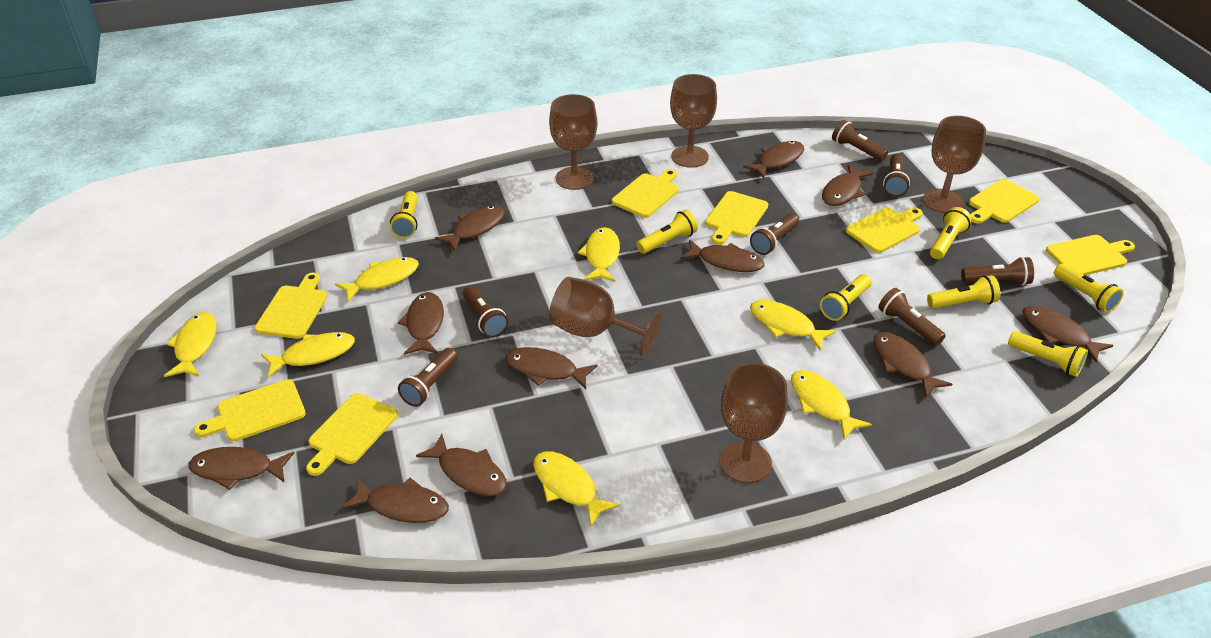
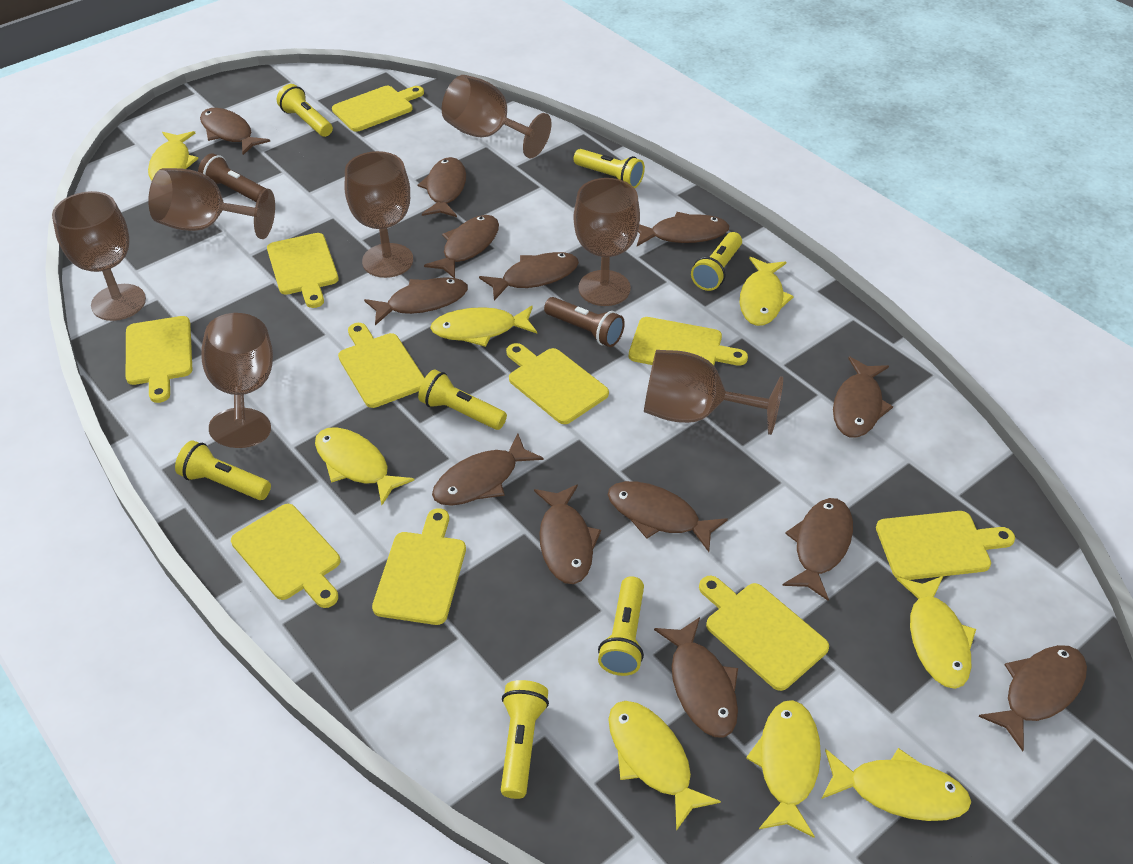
brown fish: [188,447,294,490] [342,478,449,523] [398,292,444,355] [416,434,507,496] [435,205,505,251] [505,347,598,389] [680,240,765,272] [743,141,804,178] [822,164,873,206] [873,332,952,398] [1022,306,1113,362] = 11 -> [200,108,270,155] [364,277,468,325] [418,157,466,217] [424,215,499,278] [432,433,544,506] [479,252,579,300] [534,484,601,584] [608,481,728,552] [637,212,729,246] [654,617,738,737] [782,498,853,601] [833,357,893,438] [978,645,1087,751] = 13
brown flashlight: [398,348,458,407] [463,285,508,338] [750,213,799,255] [832,120,888,161] [878,288,946,346] [883,154,910,197] [961,257,1034,285] = 7 -> [198,153,265,202] [544,297,625,347] = 2
brown goblet: [549,94,597,190] [549,277,662,357] [670,74,717,168] [720,363,788,483] [923,116,986,213] = 5 -> [52,191,146,321] [149,168,275,239] [201,313,273,448] [345,151,413,278] [442,75,552,159] [574,178,640,306] [644,350,783,435] = 7
yellow cutting board: [194,379,306,441] [254,273,327,339] [306,393,398,476] [612,169,679,218] [705,191,768,245] [846,207,923,253] [969,179,1039,224] [1046,235,1135,275] = 8 -> [126,316,193,403] [231,504,340,608] [267,233,339,308] [332,86,424,132] [338,323,425,408] [372,508,466,625] [506,343,609,424] [629,317,748,366] [699,576,829,691] [876,511,1015,580] = 10
yellow fish: [164,312,217,377] [261,332,355,378] [335,257,419,302] [533,451,620,526] [578,227,620,282] [750,300,836,350] [791,370,872,440] = 7 -> [148,131,198,181] [315,427,414,505] [430,306,537,347] [608,701,721,831] [740,257,794,326] [746,700,821,838] [821,748,971,821] [897,576,976,689] = 8

